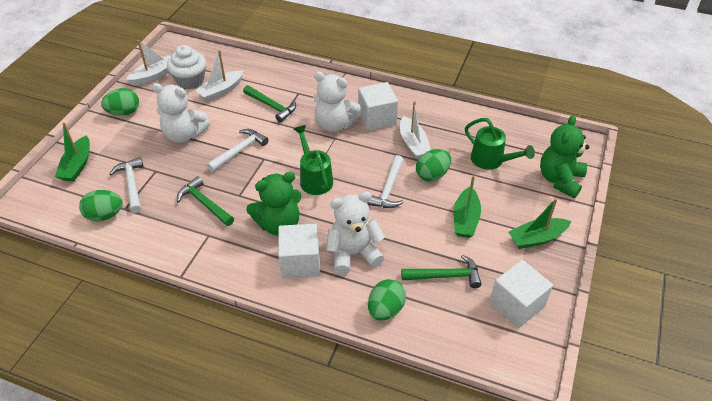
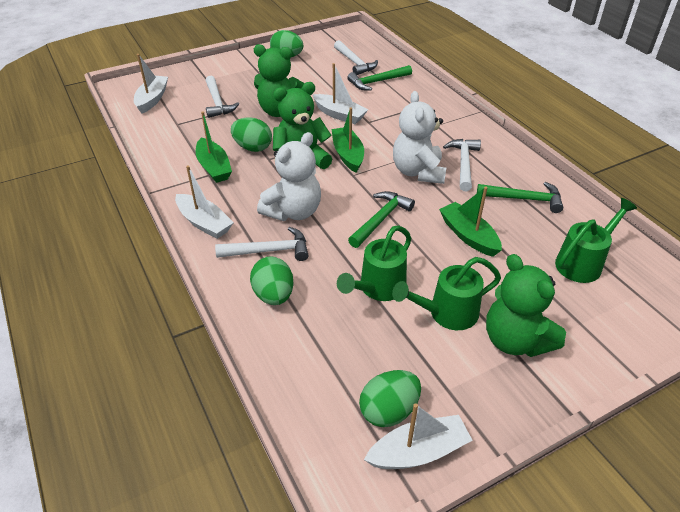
green teddy bear: [246,172,302,235] [540,115,589,198] = 2 -> [254,44,304,117] [273,82,332,169] [486,254,566,357] = 3
green watering can: [294,125,333,195] [465,118,535,170] = 2 -> [337,225,412,301] [392,257,501,330] [555,198,637,283] = 3
white boat: [126,40,171,86] [195,50,243,102] [400,101,431,159] = 3 -> [134,54,168,113] [175,165,234,239] [313,63,368,124] [364,403,473,469] = 4
white cube: [278,224,320,279] [358,82,398,131] [490,260,553,328] = 3 -> none = 0
white cupcake: [167,45,206,89] = 1 -> none = 0
white hammer: [109,157,143,213] [207,129,268,172] [367,155,404,208] = 3 -> [206,76,239,118] [215,227,309,261] [334,40,378,75] [443,139,481,191] = 4
white teddy bear: [152,83,210,143] [313,72,361,132] [326,192,385,275] = 3 -> [257,132,321,221] [393,91,446,184] = 2

